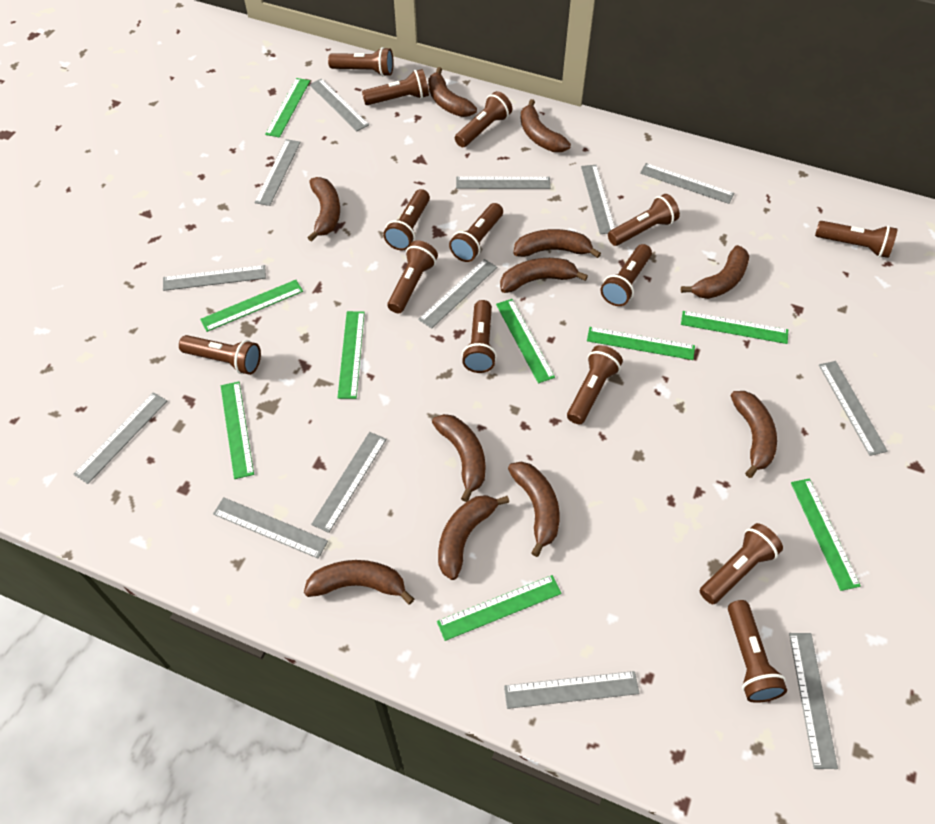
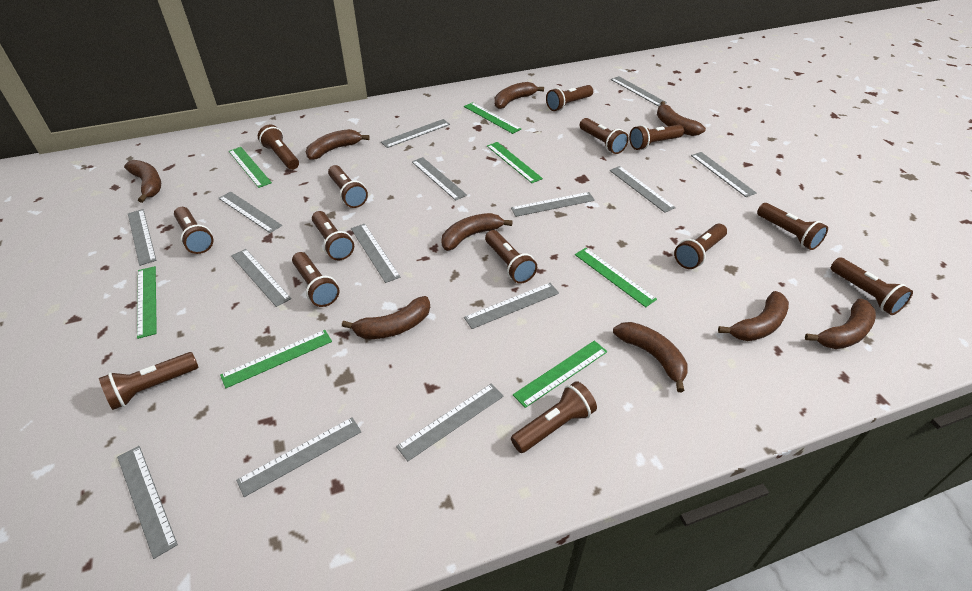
brown banana: [304,560,414,605] [307,177,340,242] [428,67,477,117] [432,414,485,502] [438,495,509,580] [500,258,588,293] [508,462,559,557] [513,229,601,258] [520,99,571,152] [681,245,749,299] [730,391,777,478] = 11 -> [124,160,161,203] [306,129,370,160] [342,296,430,339] [441,213,513,251] [494,82,544,109] [613,322,688,392] [657,101,706,136] [718,291,789,341] [805,299,876,349] = 9
green ruler: [200,280,303,332] [221,382,254,479] [265,78,310,138] [337,311,365,399] [437,575,562,641] [496,299,555,383] [587,327,695,360] [681,311,788,344] [791,478,861,591] = 9 -> [137,266,157,339] [220,330,332,388] [229,147,272,188] [464,102,521,134] [487,142,543,183] [513,340,607,408] [575,248,657,307] = 7
grey ruler: [73,392,167,484] [163,265,266,291] [213,497,328,559] [255,139,301,206] [309,79,369,131] [311,432,386,533] [418,259,497,329] [456,177,550,189] [504,671,639,709] [581,165,615,234] [640,163,734,204] [789,633,838,769] [819,361,888,456] = 13 -> [117,446,178,559] [128,209,156,266] [219,191,282,233] [231,249,291,307] [236,417,361,497] [351,224,400,283] [381,119,450,148] [396,384,504,461] [412,157,467,201] [464,283,559,329] [511,192,595,217] [609,166,676,213] [611,76,667,106] [691,152,756,197] = 14

